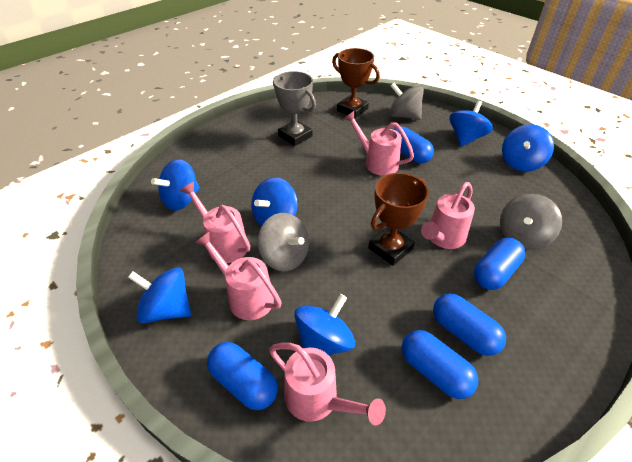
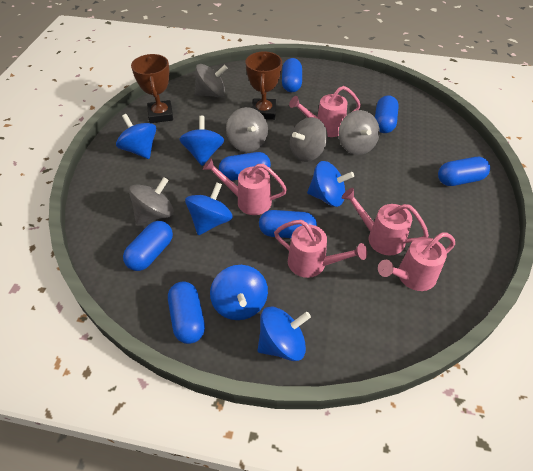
blue capsule: [207,342,278,410] [393,126,434,163] [401,330,478,399] [433,293,506,356] [474,238,525,290] = 5 -> [123,221,173,271] [168,281,205,344] [219,152,271,181] [259,210,317,238] [282,58,302,92] [375,95,399,133] [438,157,490,186] = 7
grey spinning top: [258,213,309,272] [389,83,424,120] [500,194,562,250] = 3 -> [129,177,174,224] [195,64,227,97] [226,107,268,152] [290,117,328,162] [339,110,380,155] = 5
grey trophy: [273,71,316,146] = 1 -> none = 0

